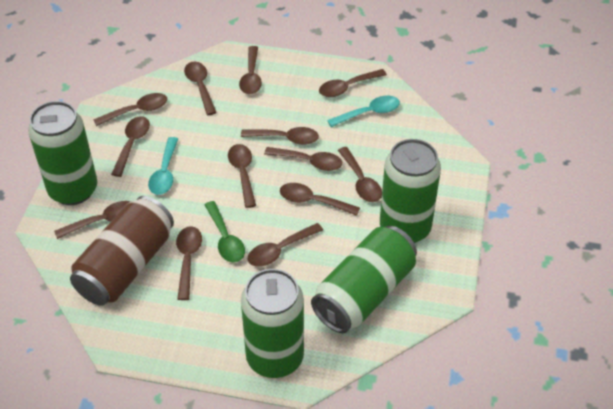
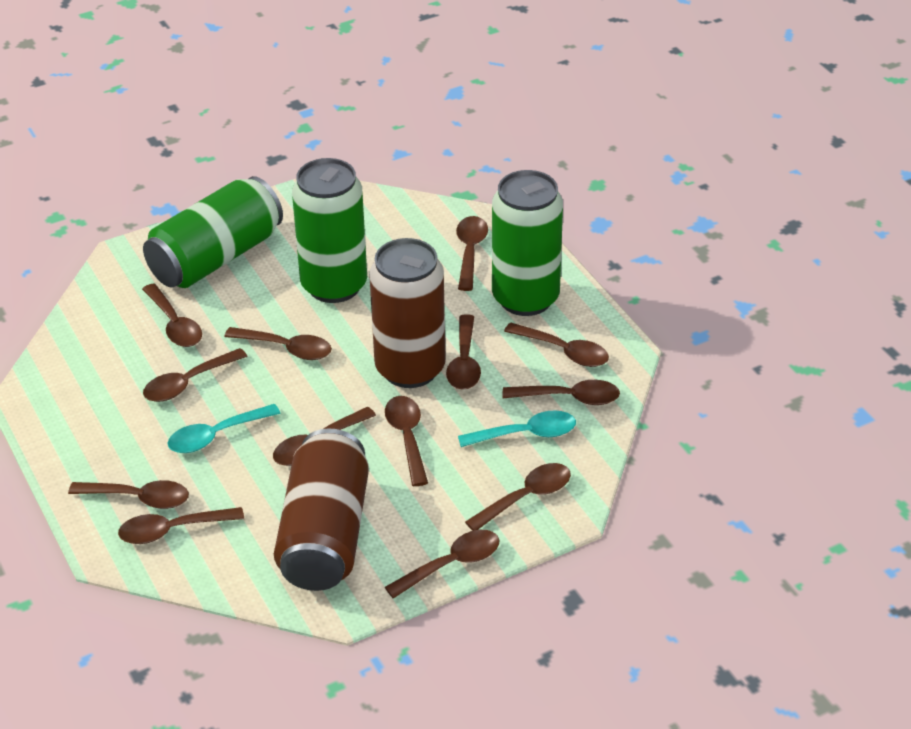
brown can: [70,196,174,306] = 1 -> [274,429,369,591] [369,238,446,388] = 2
green can: [28,101,97,205] [241,269,304,378] [311,226,417,333] [380,139,441,243] = 4 -> [143,176,283,288] [292,158,367,303] [492,170,563,316] = 3
green spoon: [204,201,245,263] = 1 -> none = 0

